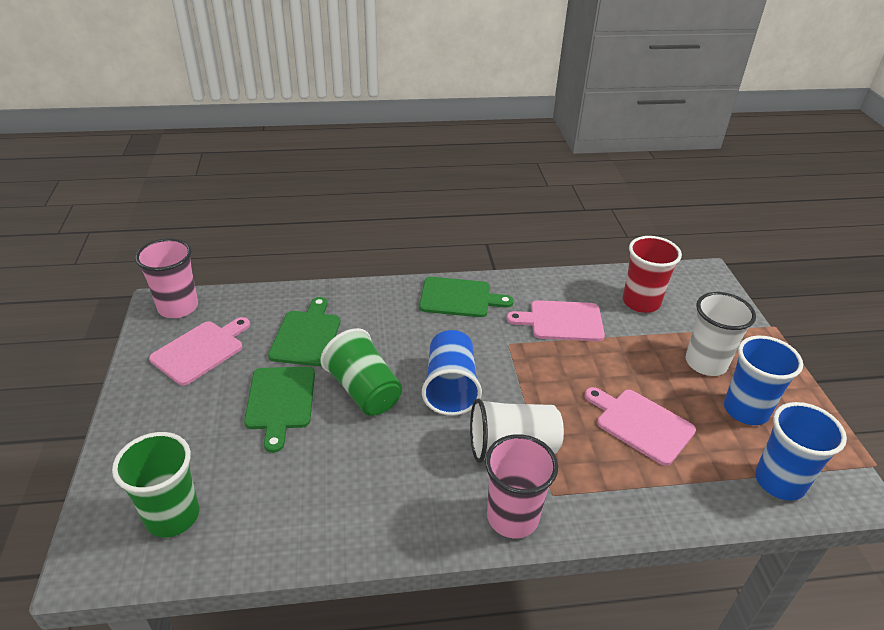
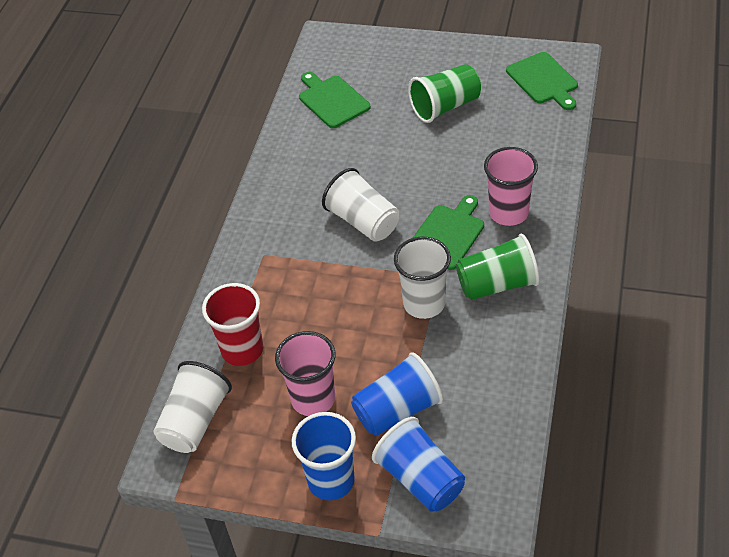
pink cutting board: [149,317,250,386] [506,300,605,341] [585,387,696,466] = 3 -> none = 0
white cup: [470,398,564,463] [686,292,756,376] = 2 -> [153,361,232,453] [322,168,399,242] [394,237,451,319] = 3

